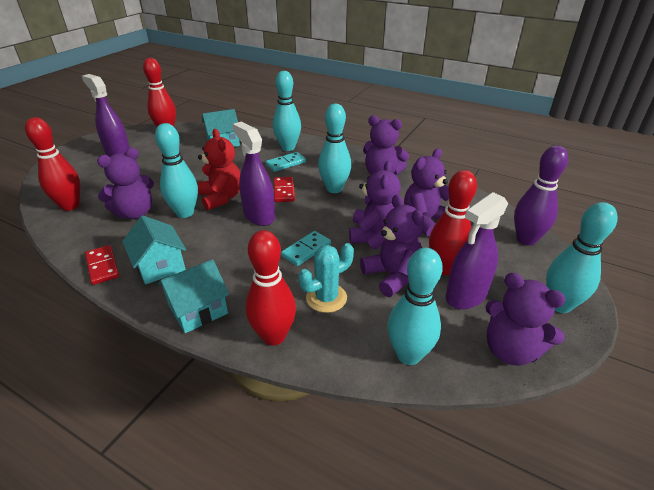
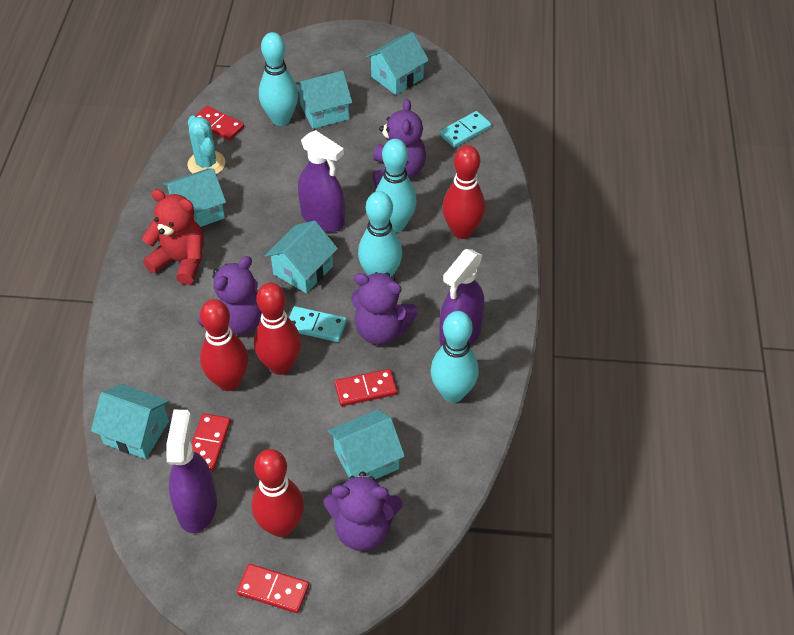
purple bowling pin: [514,145,568,246] = 1 -> none = 0
purple teddy bear: [97,148,154,219] [349,161,401,243] [360,195,424,297] [363,115,409,176] [404,149,449,237] [485,273,566,366] = 6 -> [198,256,262,335] [323,471,403,551] [351,272,418,345] [373,99,426,188] = 4
red domino: [85,245,119,285] [274,177,295,202] = 2 -> [191,413,231,472] [195,106,244,141] [237,564,309,613] [334,369,397,406] = 4
turquoise bowling pin: [155,123,198,218] [273,71,301,151] [318,104,351,193] [387,248,443,365] [546,202,618,313] = 5 -> [259,32,298,126] [358,191,402,277] [375,139,417,232] [431,311,479,403] = 4
turquoise house: [122,215,186,285] [157,259,229,333] [202,109,240,147] = 3 -> [91,384,170,459] [163,169,226,227] [265,221,338,293] [296,71,352,129] [328,409,405,480] [366,32,429,95] = 6

